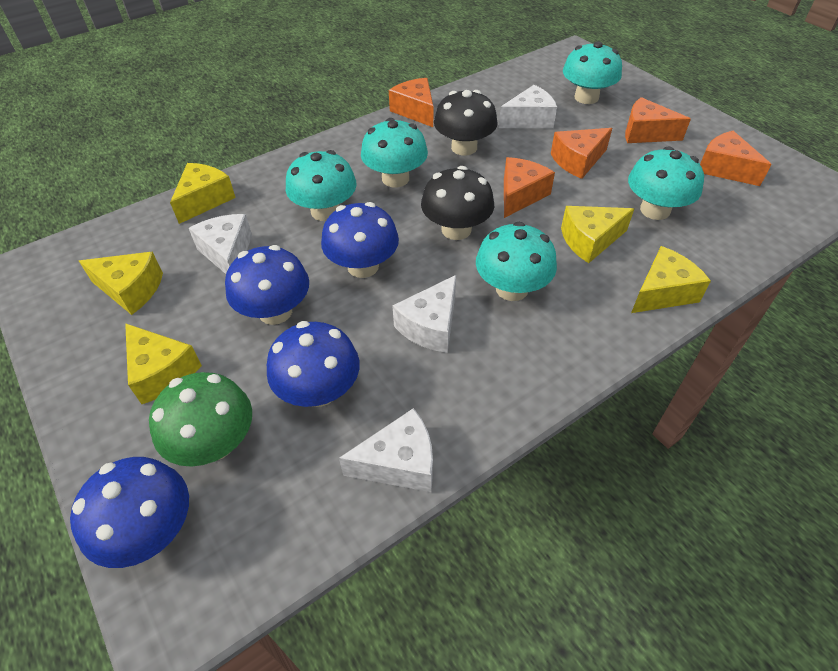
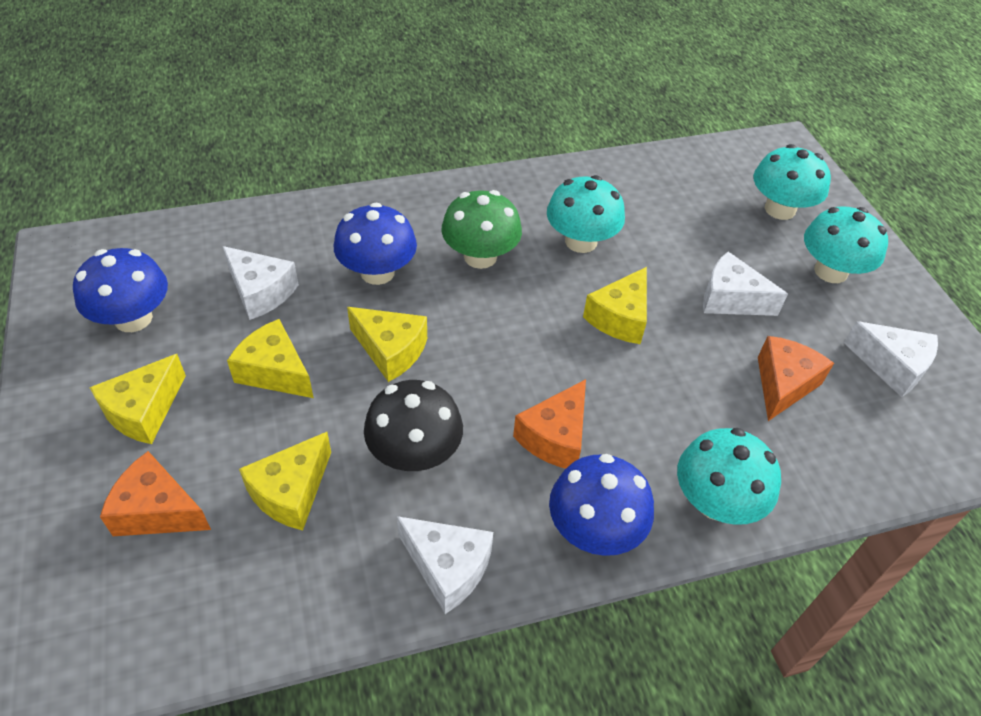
black mushroom: [421,166,494,240] [434,90,498,156] = 2 -> [364,380,463,471] = 1
blue mushroom: [70,457,189,568] [225,245,309,325] [267,321,360,407] [321,202,399,278] = 4 -> [73,248,168,332] [334,203,417,285] [549,454,654,556] = 3
orange cheese: [389,78,433,127] [504,157,555,218] [551,128,612,179] [625,97,691,143] [700,131,772,186] = 5 -> [100,451,211,536] [513,379,586,469] [758,336,834,421] = 3
turquoise mushroom: [286,150,357,221] [361,118,428,187] [476,222,557,301] [563,41,622,104] [628,146,704,220] = 5 -> [547,175,625,253] [677,428,781,525] [754,144,831,220] [804,206,888,283] = 4

